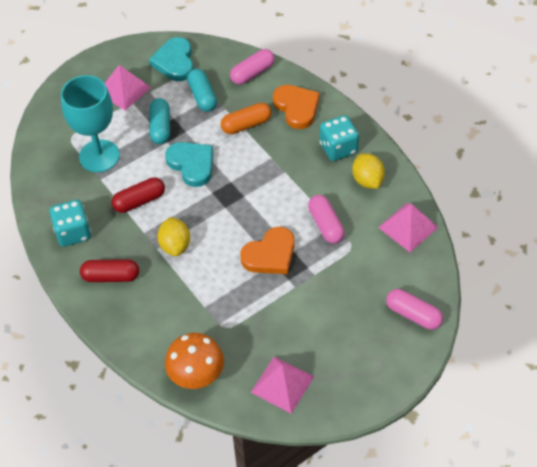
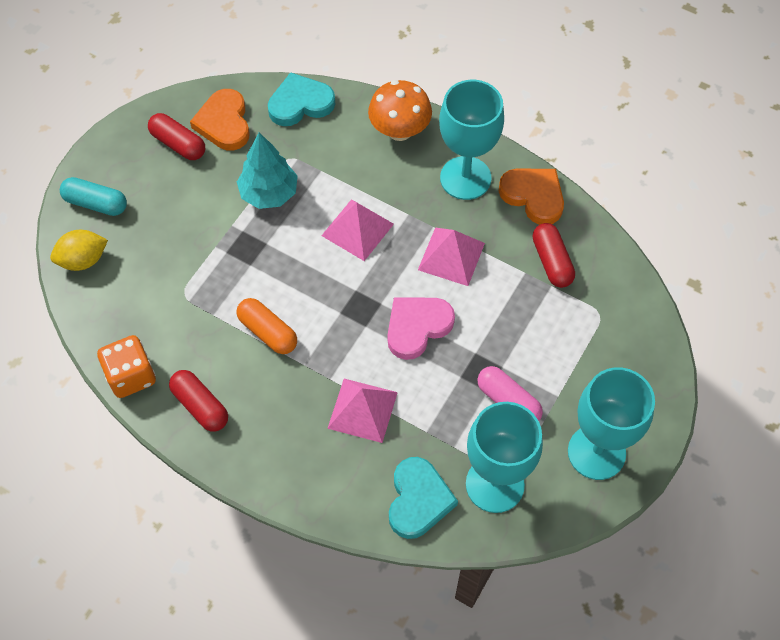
orange dice: none = 0 -> [97,335,156,398] = 1
pink capsule: [230,49,275,85] [308,195,345,244] [386,289,443,330] = 3 -> [478,366,543,421] = 1
pink heart: none = 0 -> [387,297,455,360] = 1
red capsule: [80,259,139,282] [112,177,165,213] = 2 -> [148,113,205,160] [169,370,228,432] [533,223,575,288] = 3
turquoise capsule: [149,98,170,144] [187,69,217,112] = 2 -> [60,177,127,216] = 1
turquoise dice: [50,200,91,247] [320,115,359,161] = 2 -> none = 0
turquoise goblet: [61,75,120,172] = 1 -> [439,80,504,200] [466,402,543,513] [568,367,655,480] = 3
turquoise tree: none = 0 -> [237,133,298,209] = 1
yellow lemon: [157,217,190,256] [352,153,385,189] = 2 -> [50,230,108,271] = 1

